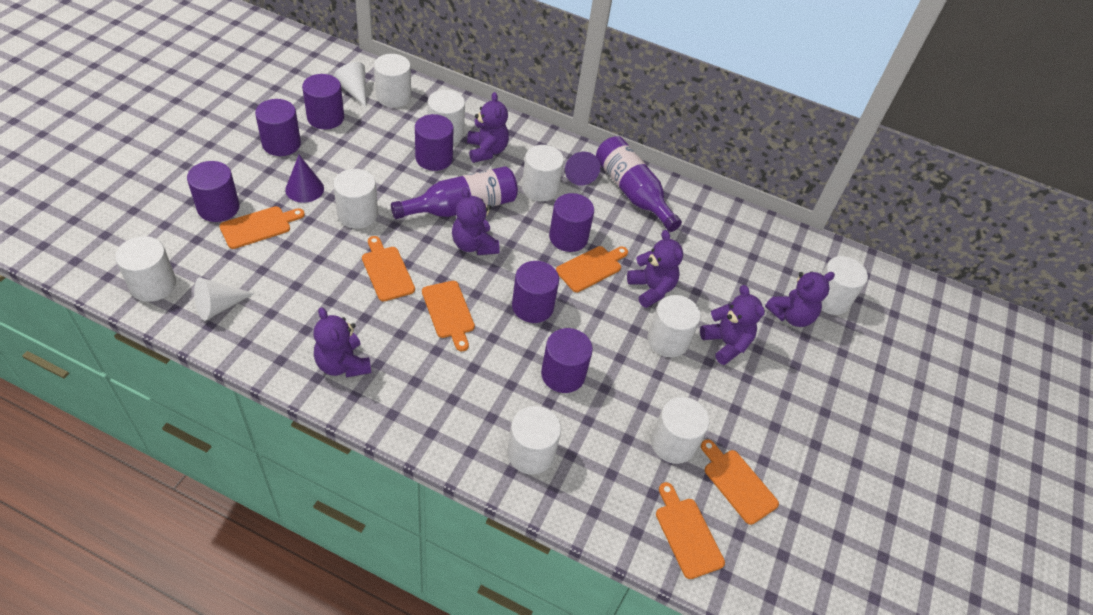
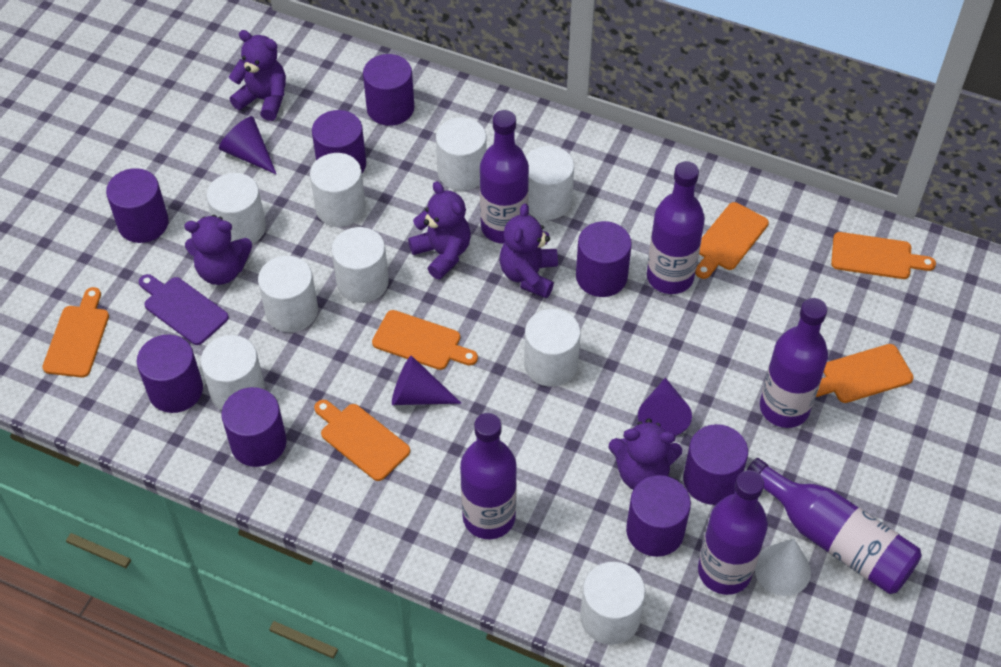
purple bottle: [391,166,518,219] [596,136,682,232] = 2 -> [460,413,517,539] [480,110,529,244] [647,161,705,294] [698,470,768,595] [747,458,922,594] [760,298,828,428] = 6
purple cone: [285,155,324,203] [565,152,600,185] = 2 -> [219,116,277,175] [392,356,462,405] [638,378,692,436] = 3
purple cutting board: none = 0 -> [139,274,229,345] = 1
purple cylinder: [187,161,240,222] [255,99,301,156] [302,74,344,129] [415,114,454,171] [512,261,559,323] [541,328,593,393] [549,193,594,252] = 7 -> [106,168,169,243] [137,334,203,413] [221,387,287,467] [312,110,366,173] [363,54,414,126] [576,221,632,297] [626,475,691,557] [683,424,748,505] = 8
purple teddy bear: [313,307,371,378] [452,187,500,255] [467,92,509,163] [627,230,683,308] [700,285,765,365] [765,271,835,327] = 6 -> [184,215,252,285] [229,30,286,121] [408,181,471,279] [499,203,558,298] [608,419,682,489] = 5
white cone: [194,277,254,321] [333,62,366,107] = 2 -> [754,538,811,596] = 1

